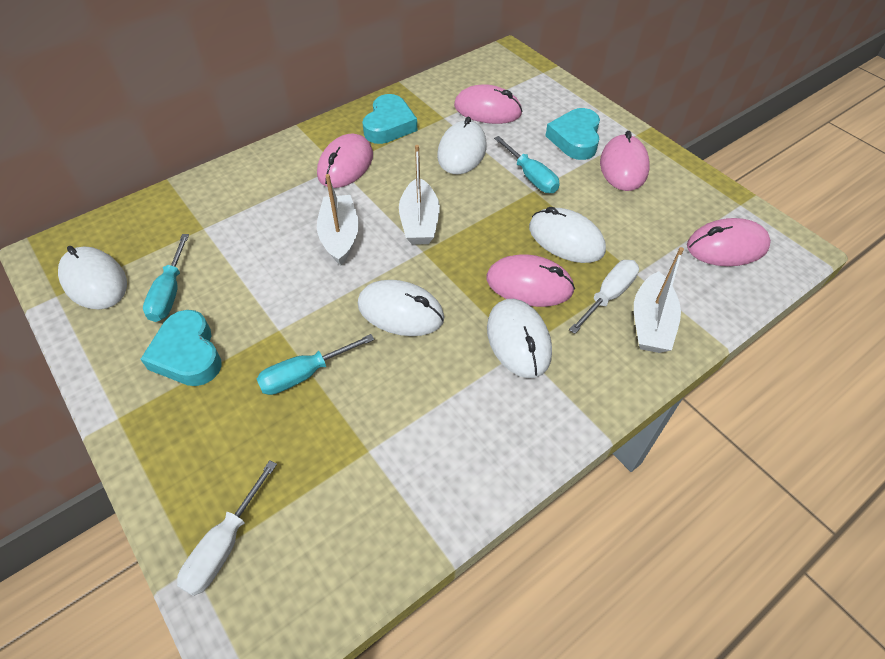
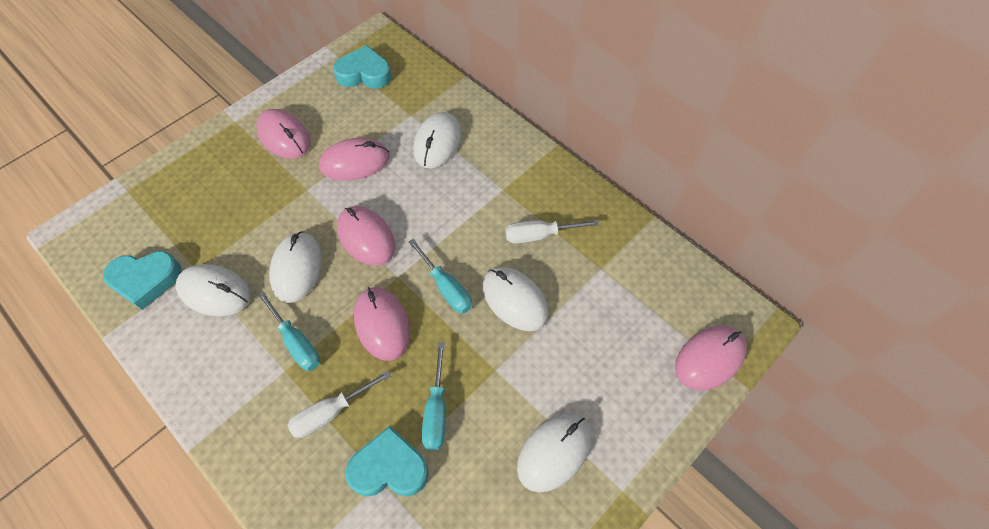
white boat: [317,174,359,265] [399,145,440,245] [634,247,684,353] = 3 -> none = 0

